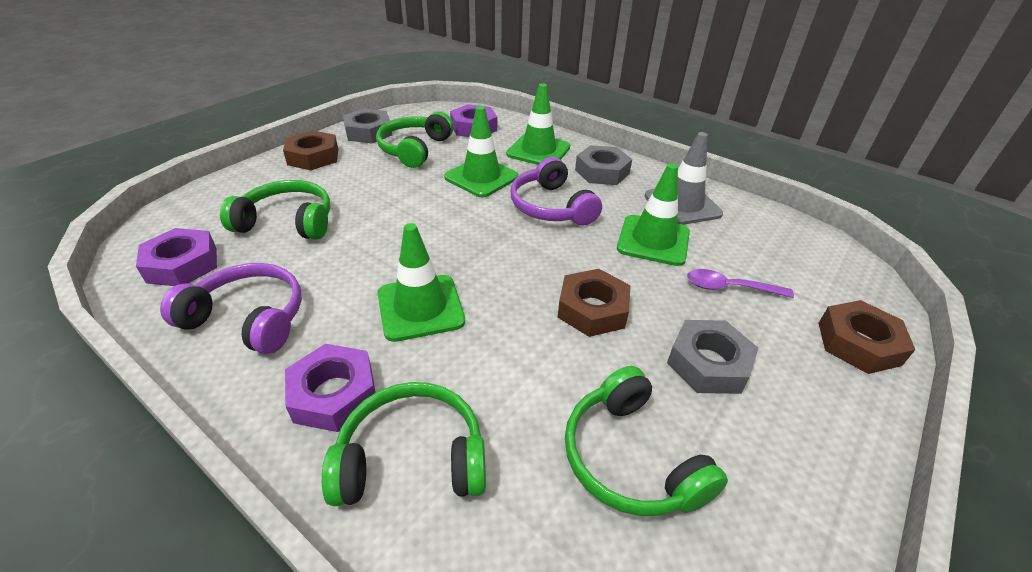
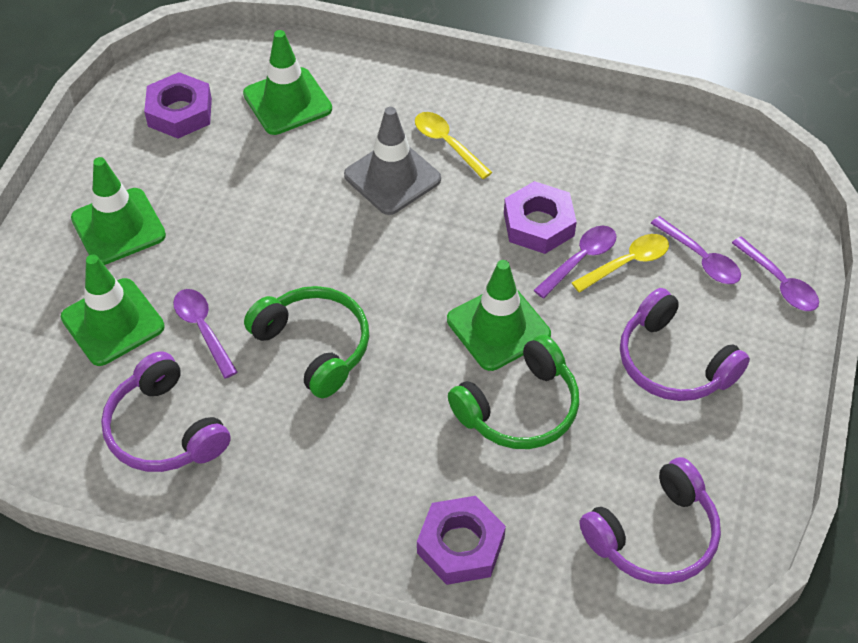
brown nut: [283,130,338,170] [558,269,631,337] [819,300,915,374] = 3 -> none = 0
green headphones: [220,180,331,240] [322,382,486,506] [376,111,454,168] [565,366,728,516] = 4 -> [244,286,369,398] [448,335,579,449] = 2
grey nut: [343,108,392,143] [575,145,632,185] [667,320,758,394] = 3 -> none = 0
purple headphones: [160,263,302,354] [511,157,602,226] = 2 -> [101,351,231,472] [580,457,721,584] [620,288,750,401] = 3
purple spoon: [687,269,794,298] = 1 -> [173,289,238,379] [533,226,616,298] [651,216,741,284] [732,237,819,311] = 4
yellow spoon: none = 0 -> [415,112,492,179] [572,234,669,293] = 2

